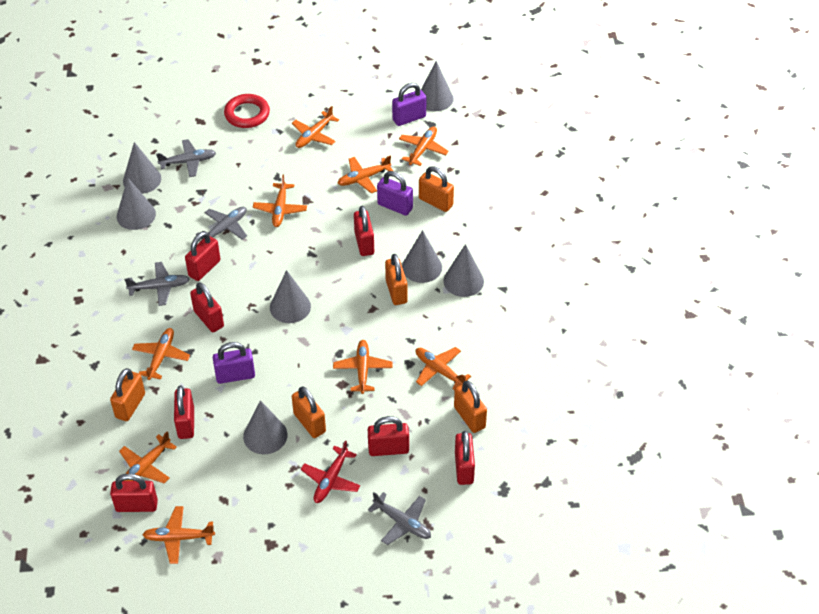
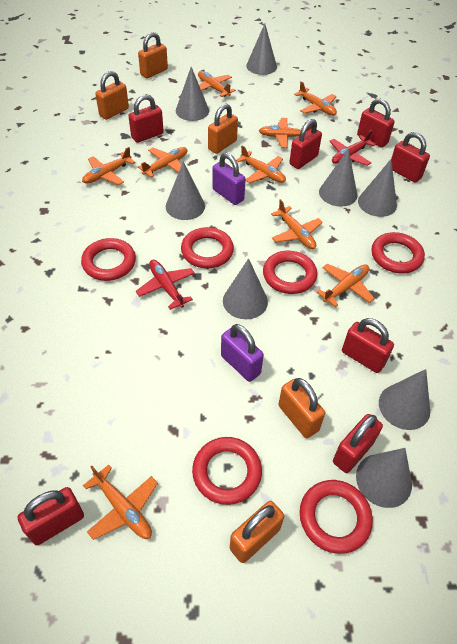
grey cone: [117,178,156,230] [123,142,161,194] [243,400,288,454] [270,270,311,323] [402,230,442,283] [421,61,454,111] [443,244,484,297] = 7 -> [166,161,205,220] [176,67,209,121] [223,258,268,319] [246,24,277,75] [319,149,357,207] [356,448,412,508] [358,159,397,217] [379,369,430,430] = 8
grey plane: [124,262,190,306] [156,139,216,177] [196,207,247,240] [368,492,431,545] = 4 -> none = 0
purple padlock: [213,342,255,384] [377,171,413,216] [392,83,426,126] = 3 -> [212,153,246,205] [221,324,264,382] = 2
red plane: [301,440,361,503] = 1 -> [136,260,195,310] [329,130,376,166] = 2
red ring: [224,94,270,128] = 1 -> [81,238,136,281] [181,227,234,269] [192,437,262,505] [263,251,317,294] [300,480,373,554] [371,232,425,274] = 6

